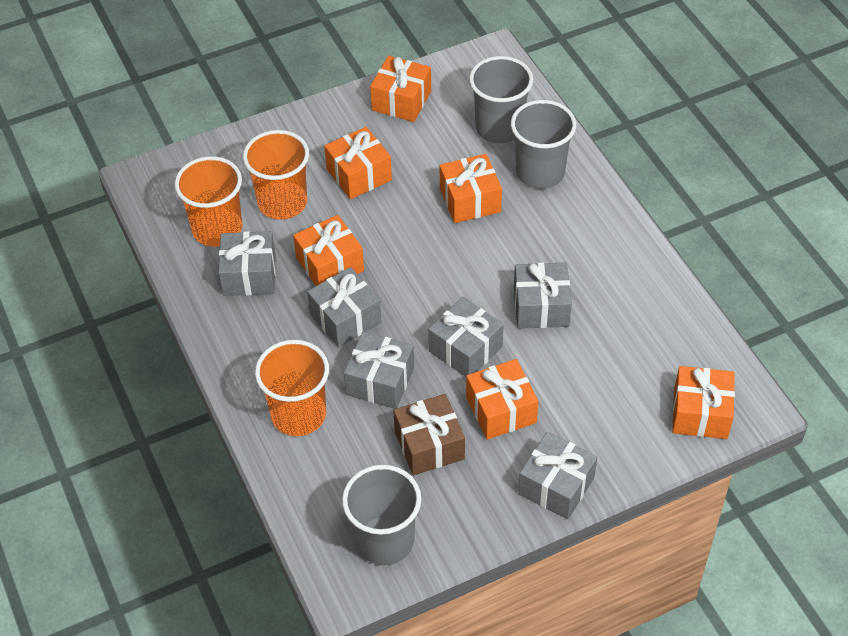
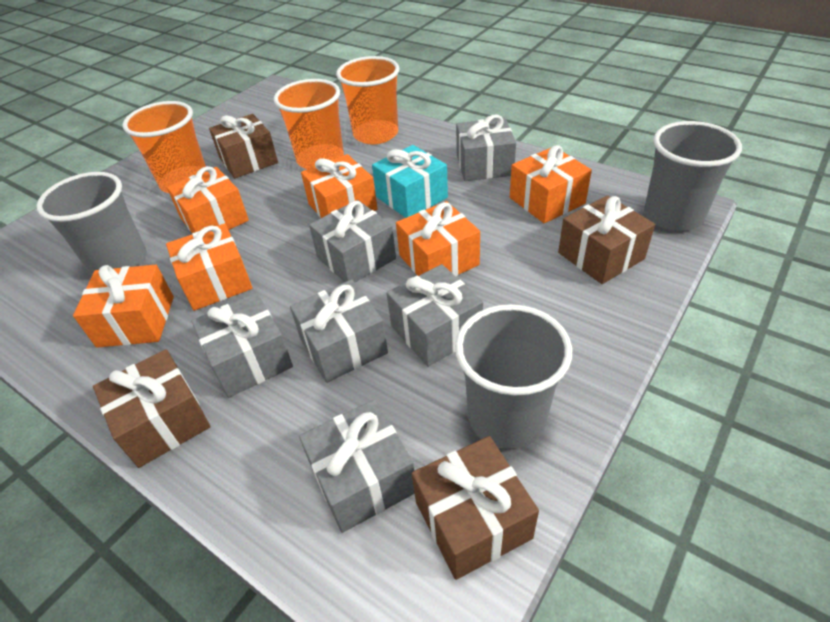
brown gift: [394,394,465,475] = 1 -> [93,349,210,468] [209,114,278,178] [412,436,539,580] [558,195,655,284] = 4
turquoise gift: none = 0 -> [372,145,448,218] = 1

